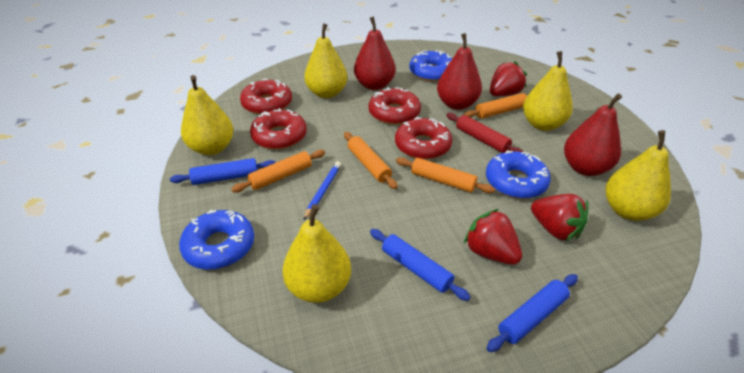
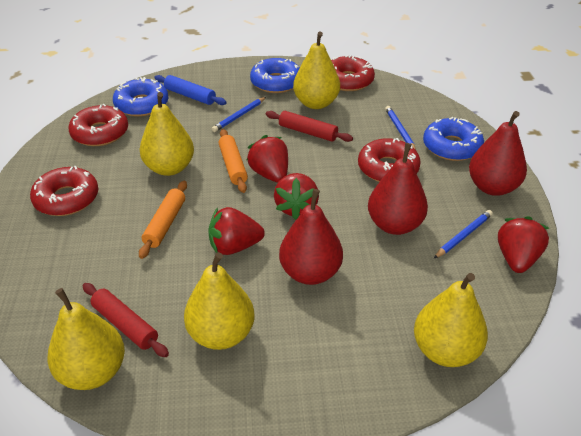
blue pencil: [304,161,341,220] = 1 -> [212,97,266,132] [385,106,416,150] [433,210,493,259] = 3
blue rolling pin: [170,158,276,185] [370,229,471,301] [487,274,578,352] = 3 -> [154,75,227,105] = 1
orange rolling pin: [231,150,325,193] [344,132,398,189] [396,157,495,193] [464,93,527,119] = 4 -> [139,181,187,259] [219,129,248,193] = 2
red rolling pin: [446,113,523,153] = 1 -> [83,283,169,357] [266,111,353,142] = 2
red strawberry: [464,209,522,265] [490,61,527,96] [531,194,589,241] = 3 -> [208,207,265,255] [246,135,288,183] [274,173,319,220] [498,216,549,273] = 4

